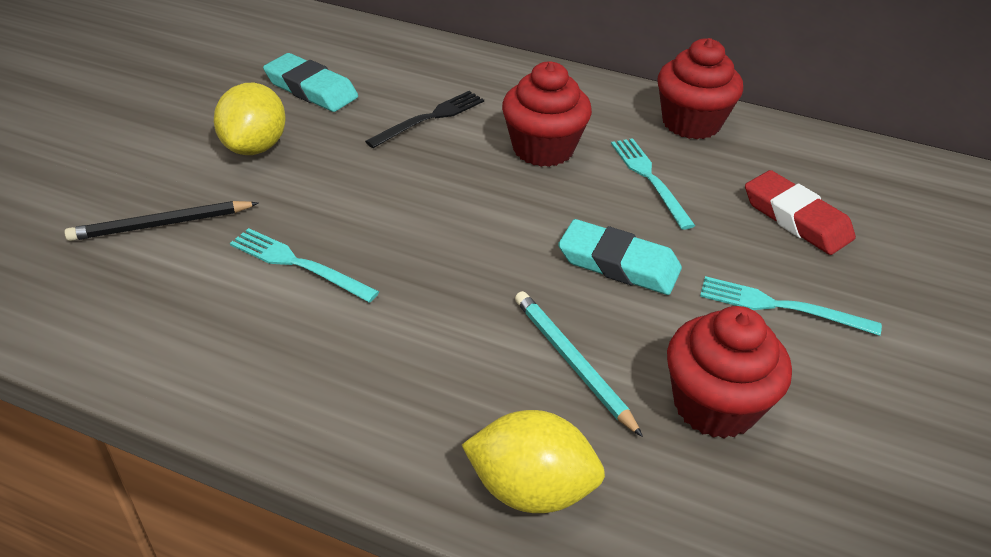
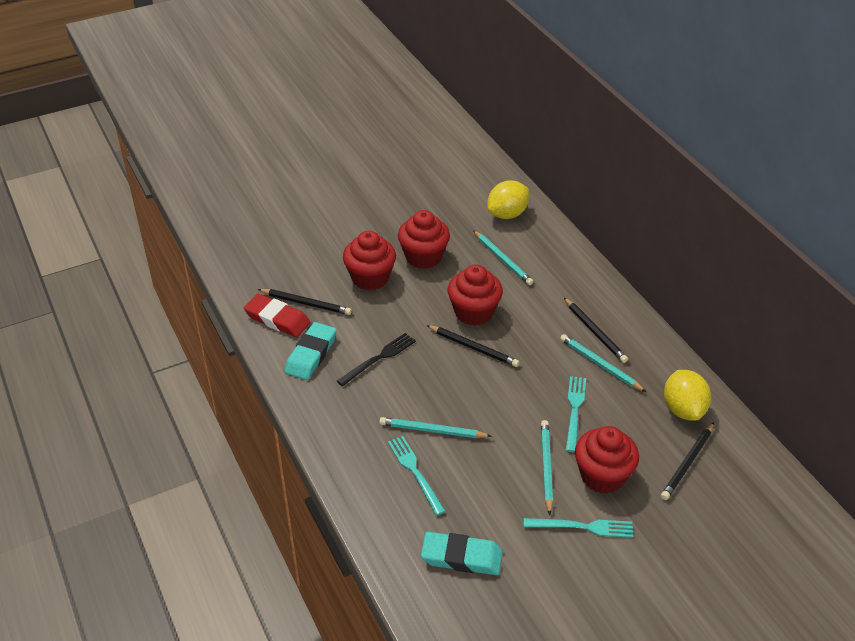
black pencil: [64,201,258,241] = 1 -> [258,289,352,315] [426,325,519,367] [564,298,628,363] [661,422,714,500] = 4
red cupcake: [502,62,592,167] [657,38,743,140] [667,306,792,439] = 3 -> [343,231,396,290] [398,210,450,269] [448,264,503,326] [575,426,639,494] = 4
turquoise pencil: [515,291,643,437] = 1 -> [379,417,492,438] [473,230,533,285] [541,420,553,515] [560,334,646,392] = 4

